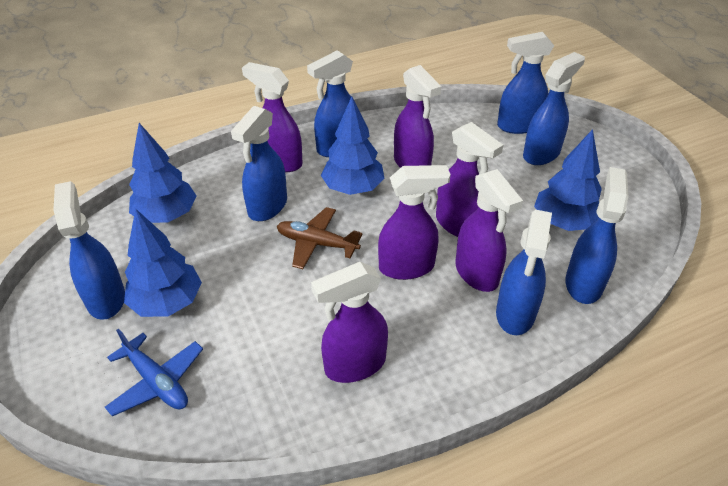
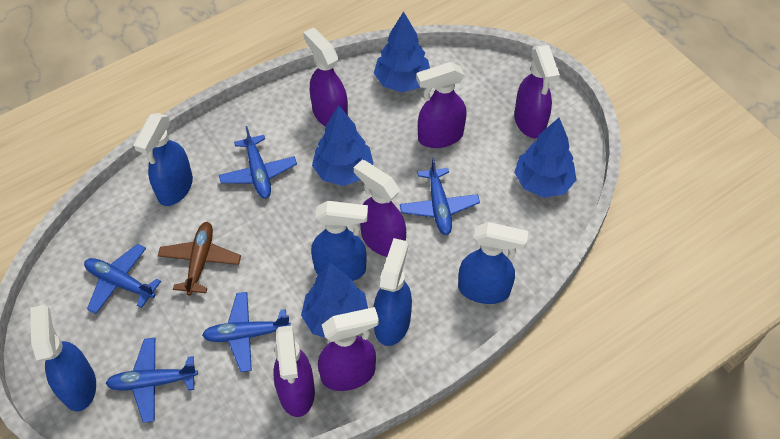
blue plane: [105,329,203,416] = 1 -> [84,244,161,314] [106,338,198,423] [202,292,291,372] [219,126,297,199] [400,158,480,235] = 5
blue spray bottle: [53,181,125,320] [231,106,287,221] [307,50,353,157] [496,210,552,335] [497,32,554,134] [523,52,585,165] [565,167,628,304] = 7 -> [30,305,96,411] [133,113,193,206] [311,201,368,281] [374,238,412,346] [458,222,528,304] = 5

